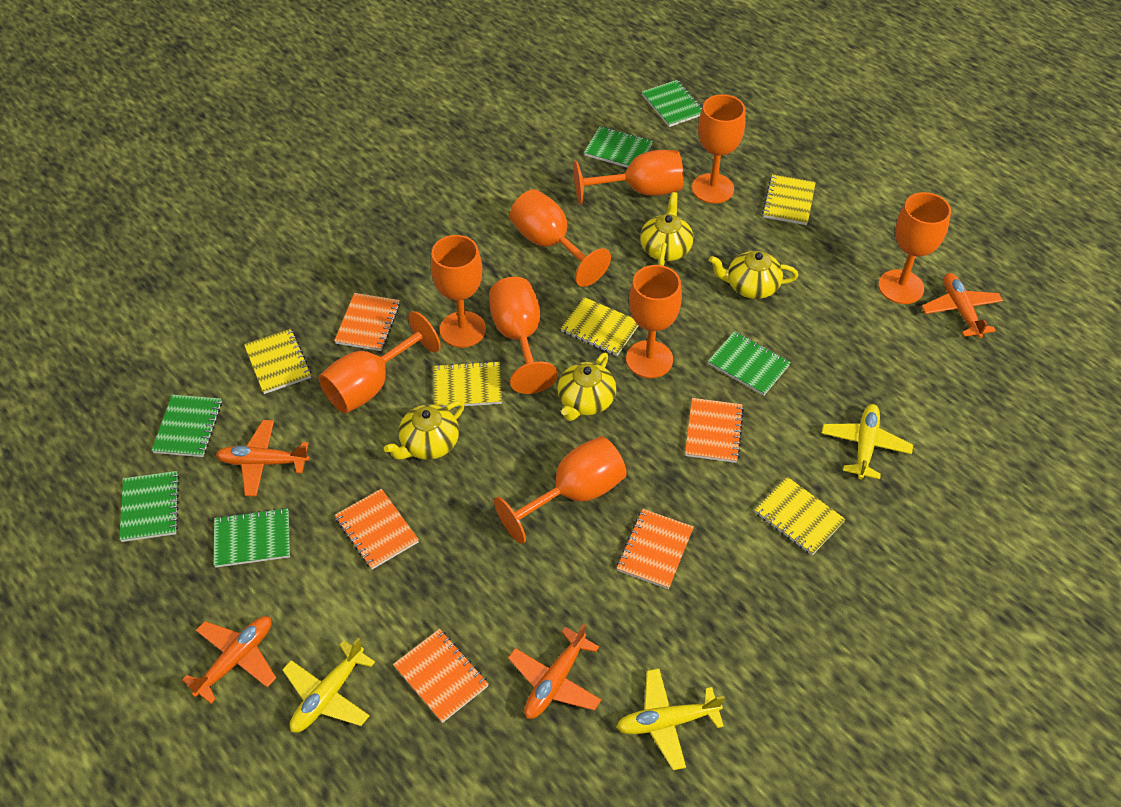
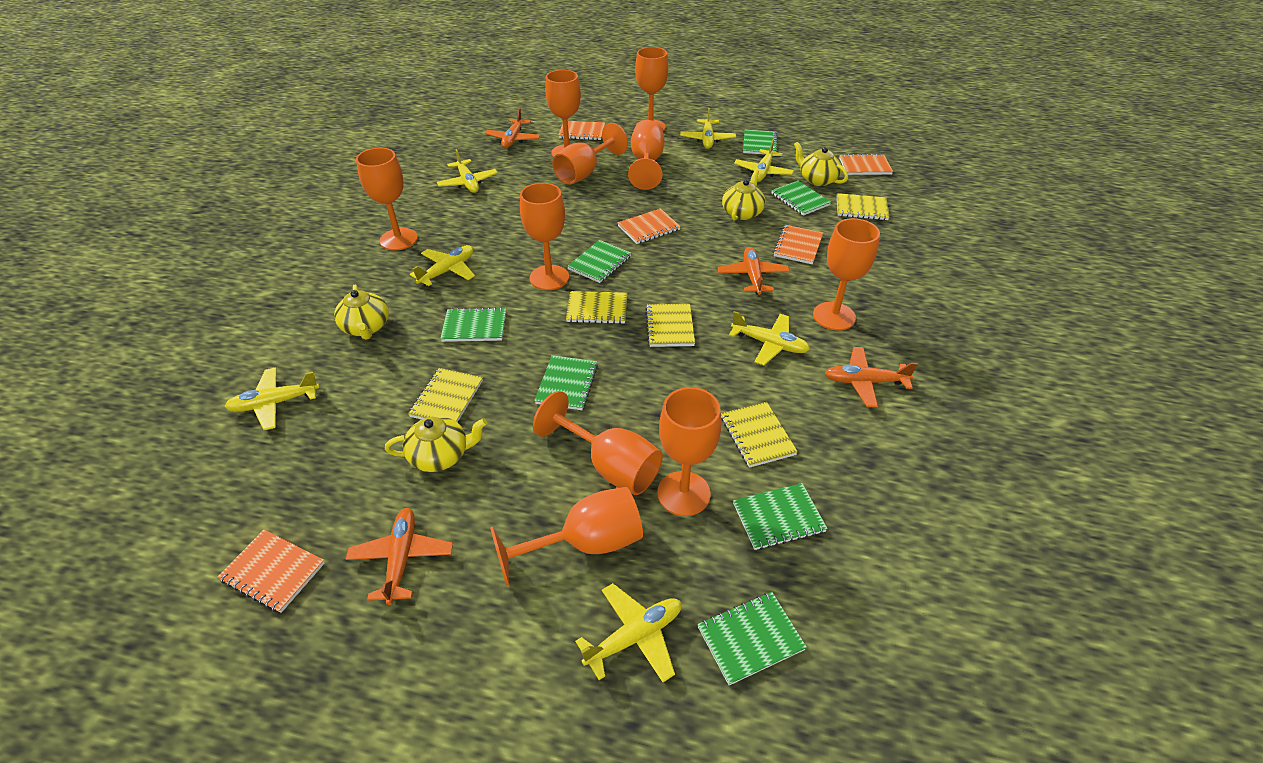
green notebook: [119,471,179,542] [151,395,222,457] [213,508,290,568] [584,126,653,168] [642,80,702,127] [708,331,791,396] = 6 -> [440,307,506,342] [534,355,598,410] [567,240,631,283] [698,592,807,685] [733,483,828,550] [743,130,778,155] [771,181,831,216] = 7
orange goblet: [318,311,441,414] [431,235,486,348] [489,277,558,394] [494,436,627,544] [510,189,611,287] [574,150,683,204] [626,265,682,378] [692,94,745,204] [878,192,951,304] = 9 -> [356,148,418,251] [490,487,643,586] [520,183,569,290] [533,391,663,495] [545,70,581,157] [552,123,628,185] [628,120,665,190] [635,47,668,131] [657,387,721,516] [813,218,880,331] = 10
yellow plane: [282,638,375,733] [616,668,725,770] [821,404,913,479] = 3 -> [225,367,320,430] [409,245,475,286] [437,149,498,193] [575,583,681,682] [680,108,736,149] [729,311,810,365] [734,139,794,182] = 7

